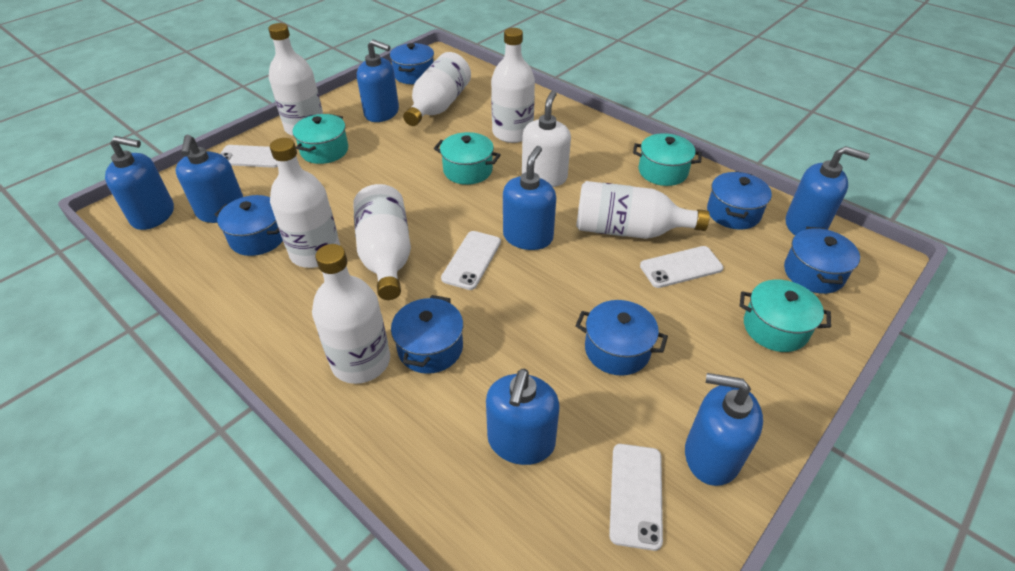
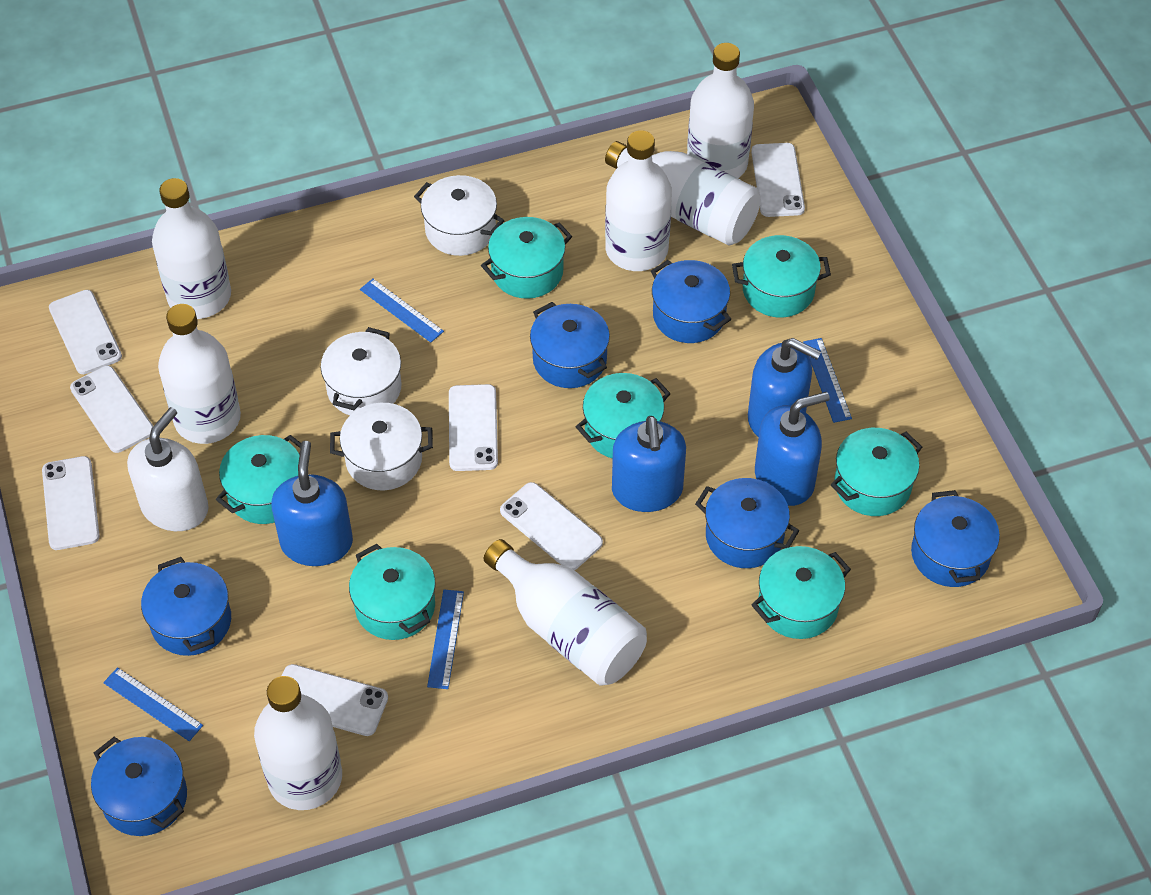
blue ruler: none = 0 -> [103,667,203,741] [360,279,444,343] [427,589,464,689] [803,338,852,423] = 4
blue soap dispenser: [105,136,174,230] [176,135,243,223] [357,39,399,122] [486,369,560,465] [503,146,556,250] [685,373,763,486] [786,146,870,235] = 7 -> [271,441,353,566] [612,416,686,512] [748,338,821,437] [755,392,830,506] = 4
turquoise pot: [293,114,348,164] [434,132,501,185] [633,133,702,186] [739,280,831,352] = 4 -> [216,435,301,524] [349,544,436,640] [481,217,572,299] [576,373,671,458] [732,235,831,317] [752,546,851,639] [831,428,922,516] = 7
white phone: [220,145,278,168] [441,231,501,290] [609,444,663,551] [640,246,723,288] = 4 -> [42,456,100,550] [49,290,122,374] [70,366,153,453] [282,664,388,736] [449,384,498,471] [500,482,603,570] [751,143,805,217] = 7
white pot: none = 0 -> [320,327,402,415] [330,403,433,490] [414,175,505,256] = 3

